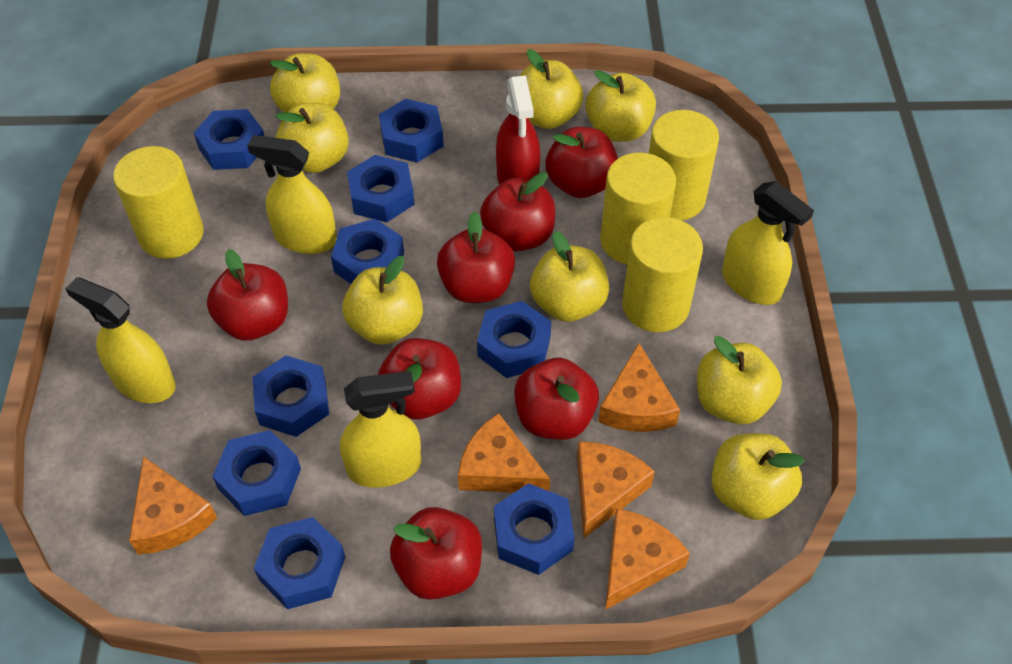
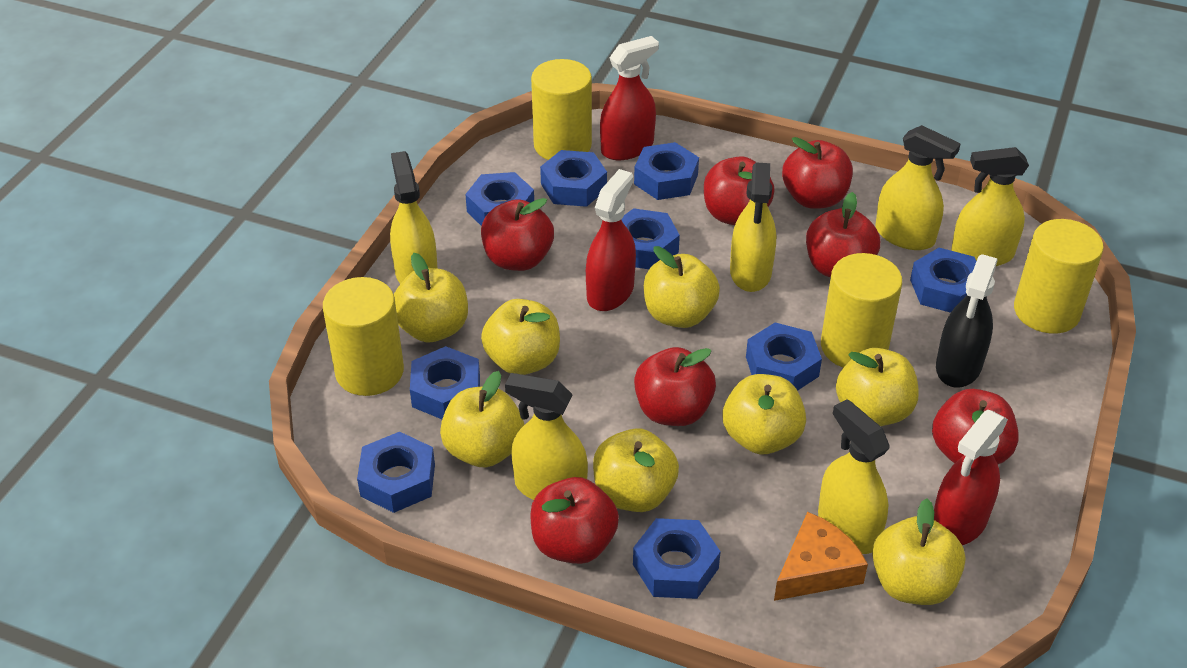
black spray bottle: none = 0 -> [936,254,998,388] = 1
orange cheese: [129,456,217,555] [458,413,550,492] [577,441,655,539] [598,343,680,432] [605,508,690,610] = 5 -> [774,512,868,601] = 1
red spray bottle: [496,75,540,185] = 1 -> [586,169,636,311] [600,36,659,160] [934,410,1008,545] = 3
yellow spray bottle: [66,277,176,403] [247,135,337,254] [340,371,421,487] [722,181,814,305] = 4 -> [390,151,438,284] [505,373,588,500] [730,162,776,292] [818,399,889,554] [875,125,961,250] [951,147,1029,266] = 6

